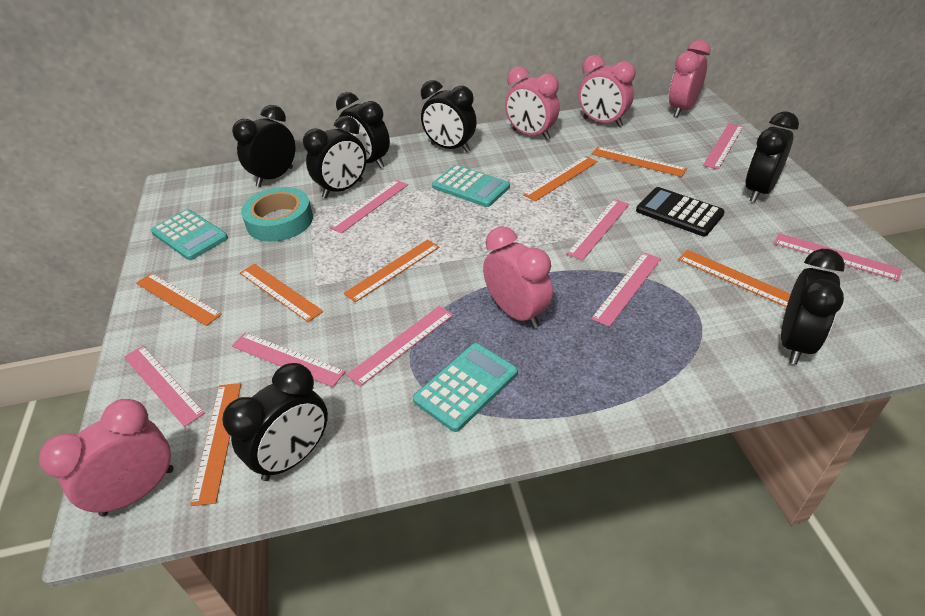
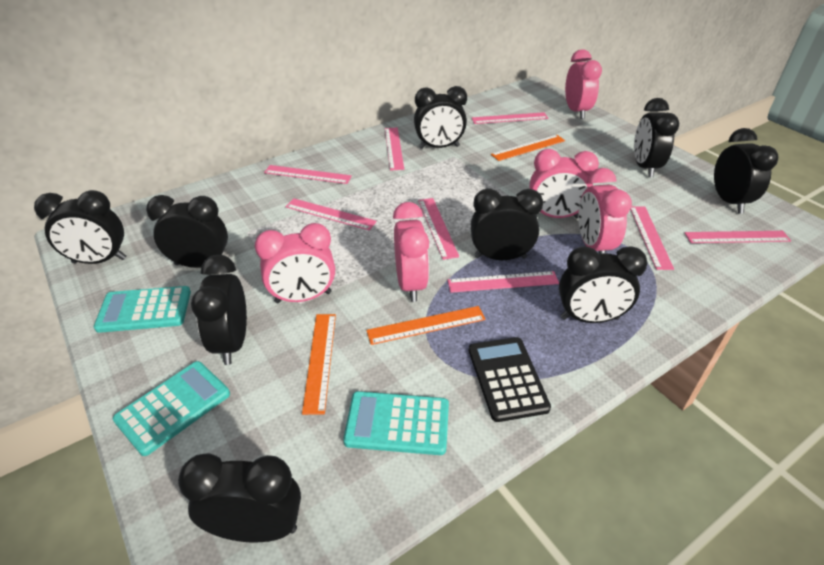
black clock: [222,363,328,481] [232,105,295,187] [303,116,367,198] [336,92,390,168] [421,80,477,152] [745,111,799,202] [781,249,845,365] = 7 -> [34,190,126,264] [146,195,228,268] [178,453,301,542] [191,255,247,365] [414,86,467,149] [471,188,543,260] [559,246,647,323] [634,98,679,177] [714,128,778,213] = 9
orange ruler: [136,273,222,326] [190,383,241,506] [240,264,323,322] [344,239,439,302] [523,156,598,201] [592,147,687,177] [678,250,791,307] = 7 -> [302,314,336,415] [366,306,486,345] [491,135,565,161] = 3
turquoise tape: [241,187,313,242] = 1 -> none = 0

